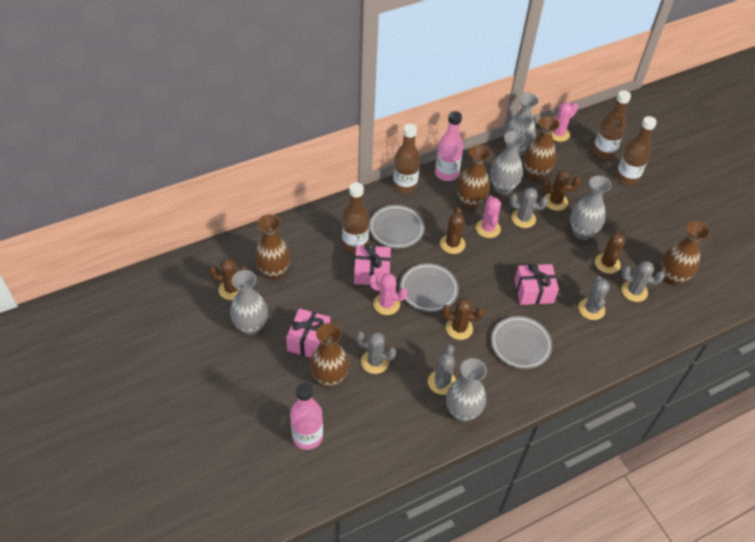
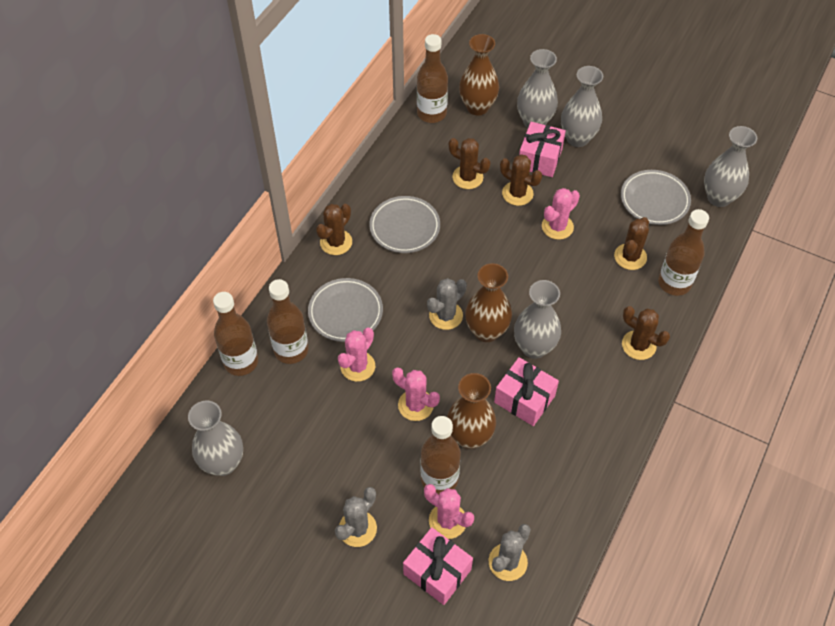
brown bottle: [342,182,369,253] [393,124,420,194] [593,90,631,159] [616,116,657,185] = 4 -> [213,292,258,376] [267,279,309,364] [417,34,448,123] [421,416,461,494] [658,209,709,296] = 5
brown vase: [254,214,291,280] [310,323,349,387] [457,145,491,209] [523,116,560,180] [662,221,710,285] = 5 -> [447,373,496,449] [459,34,499,116] [465,263,512,342] = 3
grey cactus: [356,332,396,374] [428,345,456,395] [509,188,548,228] [578,276,610,320] [621,261,665,302] = 5 -> [335,487,377,547] [427,278,467,330] [489,524,531,581] = 3
pink bottle: [290,382,323,450] [435,111,463,181] = 2 -> none = 0
pink cactus: [369,274,408,315] [476,196,501,238] [552,102,578,142] = 3 -> [338,328,375,382] [392,367,440,421] [424,484,474,539] [542,188,580,240] = 4

